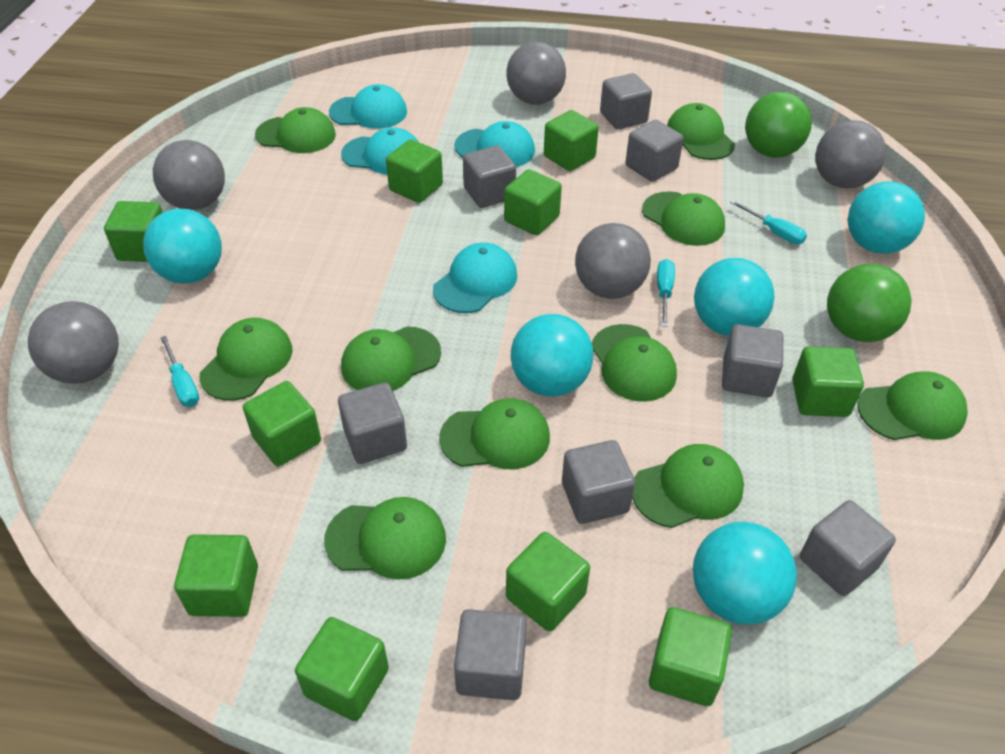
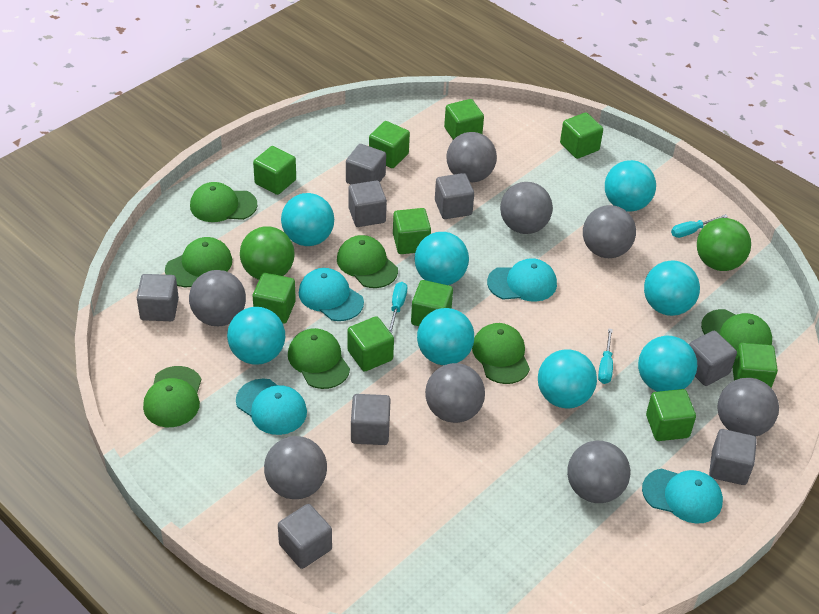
green cap: [199,318,293,401] [255,107,336,153] [324,497,446,580] [341,326,441,391] [439,398,550,470] [592,324,677,402] [632,444,744,528] [642,191,725,246] [667,103,735,160] [857,371,968,440] = 10 -> [143,366,201,427] [165,237,232,287] [190,182,257,222] [288,328,350,389] [337,235,398,288] [472,323,530,384] [701,309,772,351] = 7
grey ball: [28,301,119,384] [153,140,225,210] [507,42,566,105] [575,223,651,299] [815,120,886,189] = 5 -> [189,270,246,326] [264,436,327,499] [425,363,485,423] [446,132,497,182] [500,182,553,234] [567,441,630,503] [583,205,636,258] [717,378,779,437] = 8
turquoise ball: [143,209,222,283] [511,314,593,397] [693,522,797,625] [694,258,774,336] [847,181,925,254] = 5 -> [227,307,285,365] [281,193,334,246] [414,232,469,285] [417,308,474,365] [538,349,597,409] [605,160,656,212] [638,336,697,392] [644,260,700,316] = 8

